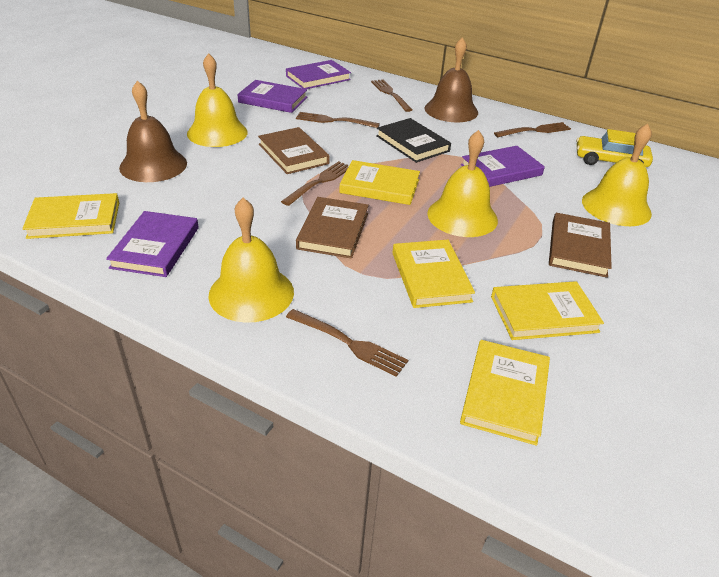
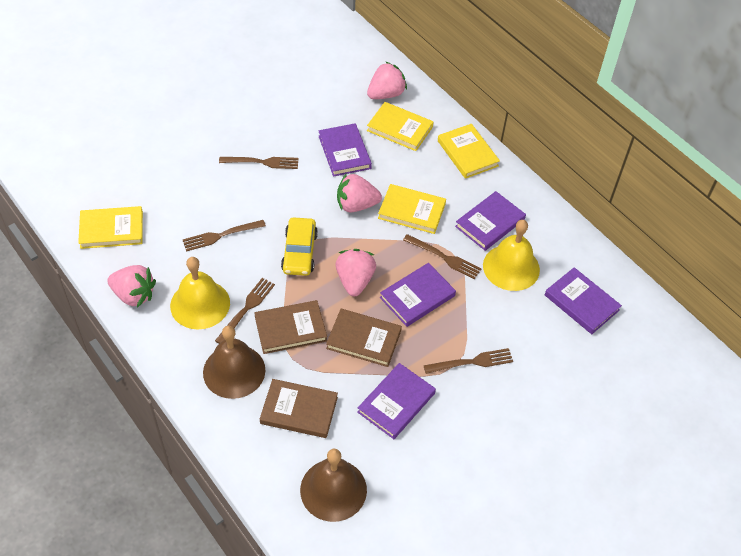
black book: [376,118,451,163] = 1 -> none = 0
pink strawberry: none = 0 -> [107,265,156,307] [336,249,376,296] [337,173,382,213] [367,62,407,99] = 4
purple book: [106,211,199,277] [237,80,307,113] [286,60,351,89] [461,146,545,187] = 4 -> [318,123,372,177] [357,363,436,439] [380,263,456,327] [455,191,526,251] [545,267,622,334] = 5
yellow bell: [187,53,248,147] [209,198,294,323] [427,130,498,237] [582,124,652,226] = 4 -> [170,257,230,329] [483,220,540,291] = 2
yellow book: [22,193,119,239] [339,160,420,205] [393,240,475,308] [460,340,550,446] [491,281,604,340] = 5 -> [78,206,143,249] [367,102,434,151] [378,184,446,234] [438,124,500,179] = 4

